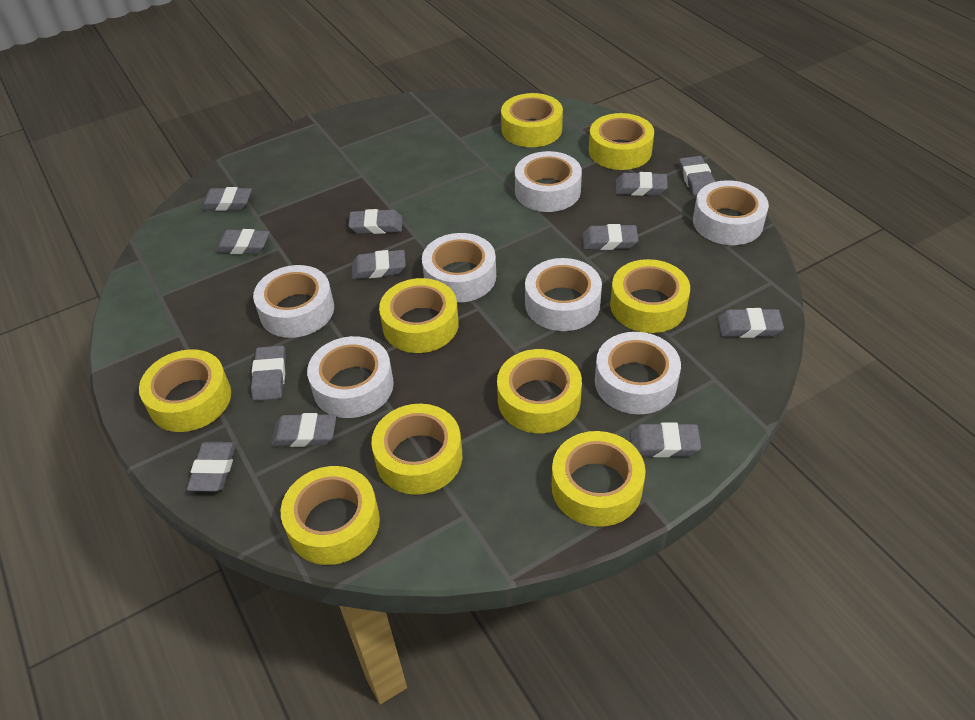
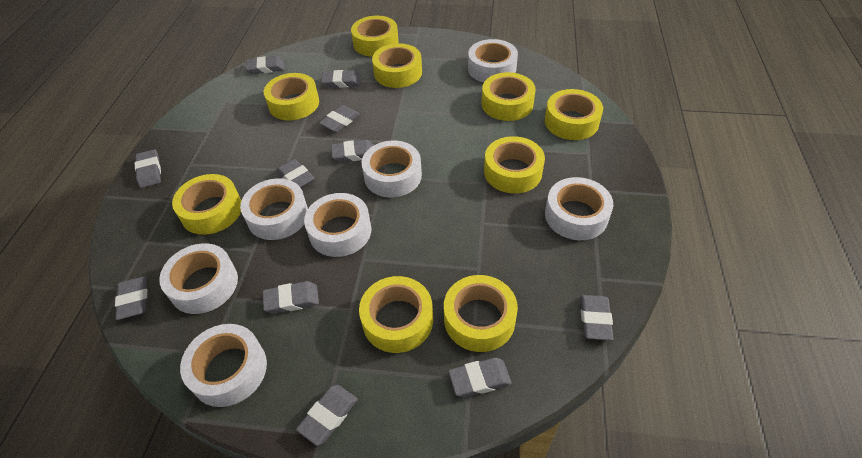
grey eraser: [187,442,236,492] [200,187,252,211] [215,229,270,254] [251,346,286,401] [270,413,337,447] [348,209,403,234] [352,250,406,279] [582,224,638,250] [615,172,668,196] [630,422,701,457] [679,156,715,196] [717,308,784,338] = 12 -> [115,276,147,320] [135,149,161,188] [246,56,284,74] [263,281,319,314] [276,159,315,188] [296,385,358,446] [319,105,360,132] [321,70,361,88] [331,140,374,162] [448,358,512,397] [581,295,614,340] = 11

